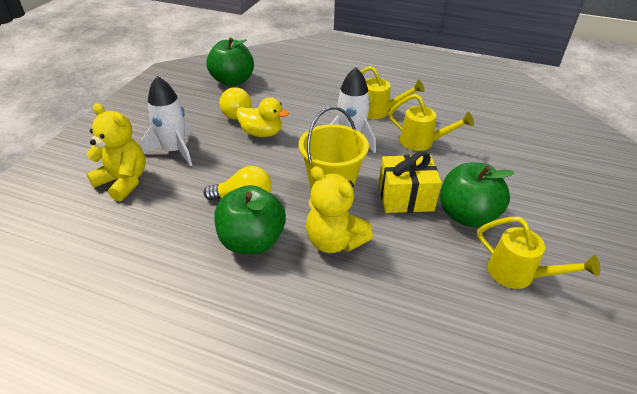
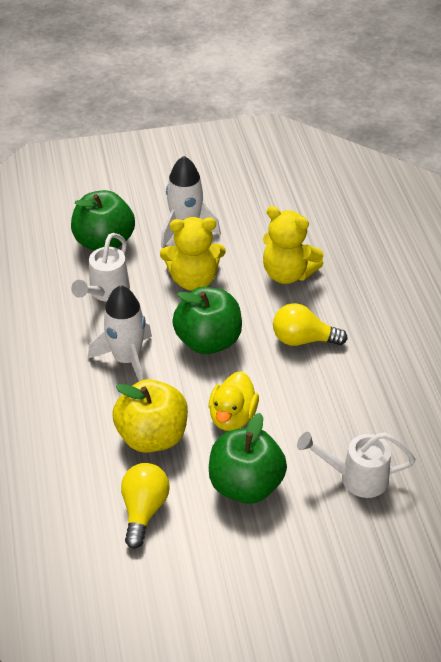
white watering can: none = 0 -> [71,233,130,302] [297,432,415,498] = 2
yellow apple: none = 0 -> [112,379,188,453] = 1
yellow bucket: [299,107,369,190] = 1 -> none = 0
yellow gift: [378,151,442,213] = 1 -> none = 0
yellow watering can: [360,66,425,119] [388,94,474,151] [477,217,600,289] = 3 -> none = 0

